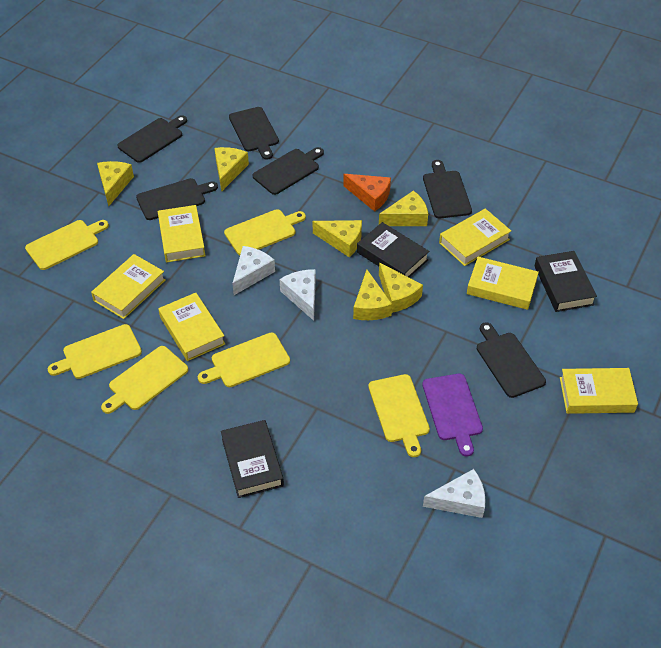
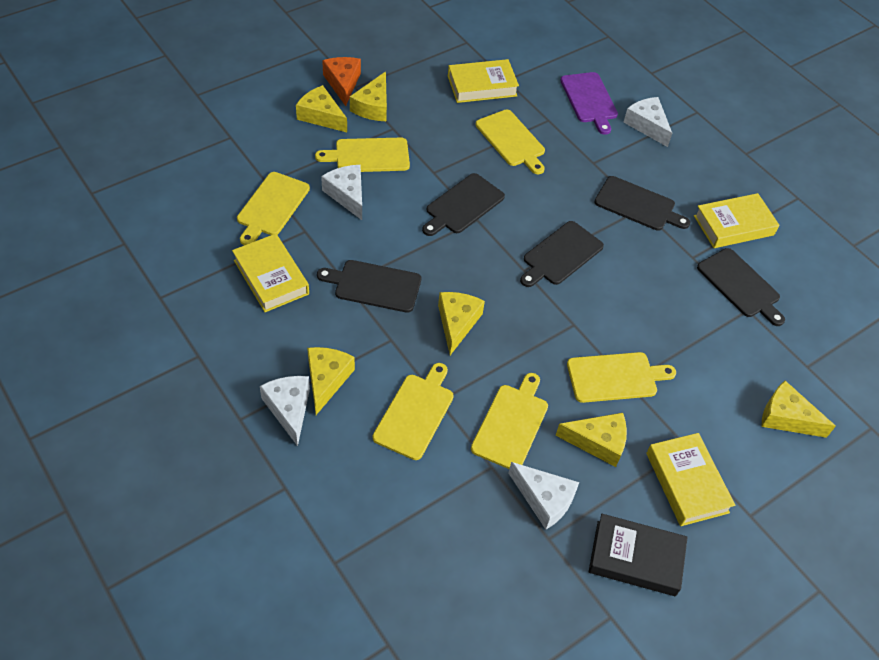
black book: [221,420,284,498] [357,222,429,277] [534,251,597,312] = 3 -> [589,514,688,596] = 1
black cutting board: [118,115,187,163] [136,178,218,220] [229,107,279,160] [253,147,324,195] [423,160,472,218] [477,322,546,398] = 6 -> [317,260,421,313] [422,173,505,236] [520,221,604,287] [594,176,690,231] [697,248,785,326] = 5
white cheese: [232,246,275,295] [279,269,316,321] [423,469,486,518] = 3 -> [260,376,310,446] [321,165,362,220] [508,462,579,529] [623,97,672,147] = 4
yellow book: [91,254,165,319] [158,205,206,262] [158,293,225,361] [439,208,511,266] [467,257,539,310] [560,368,638,414] = 6 -> [232,234,309,312] [448,59,519,103] [646,433,735,526] [694,193,779,248] = 4

